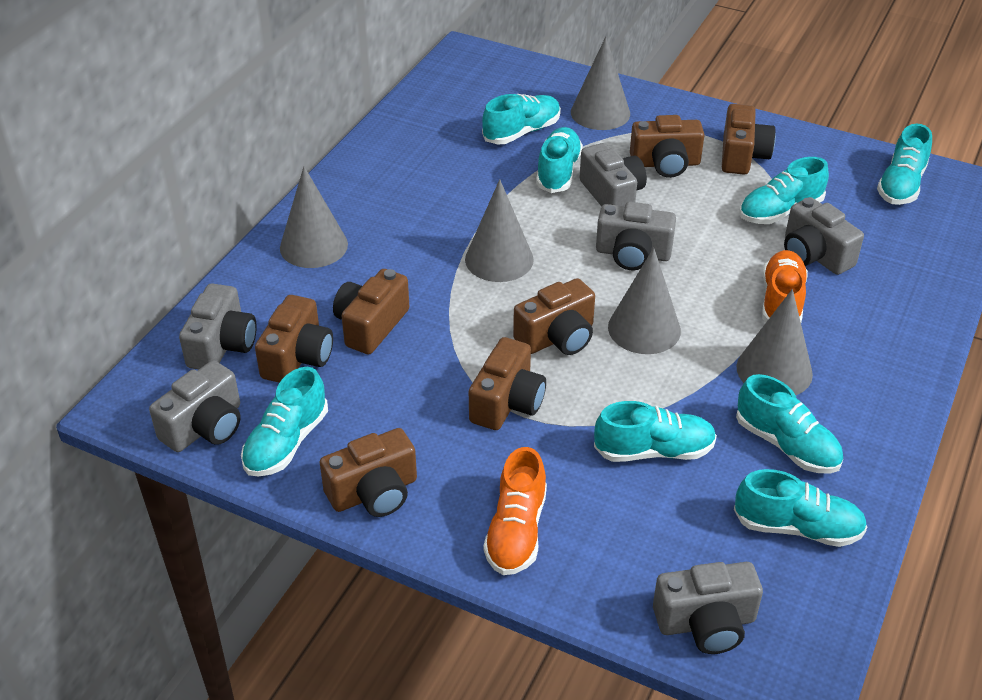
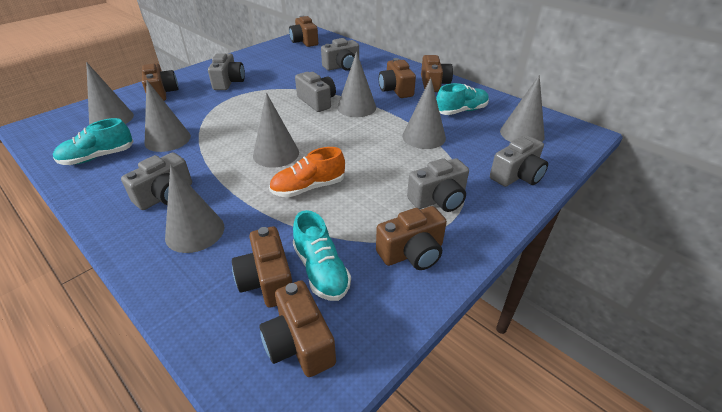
grey cone: [280,167,348,268] [465,179,534,282] [571,37,630,130] [608,248,681,354] [736,289,813,395] = 5 -> [86,62,134,125] [145,81,191,152] [165,165,224,253] [253,93,299,168] [337,52,376,117] [402,78,446,149] [500,75,545,142] = 7
orange shoe: [483,447,547,575] [762,250,808,322] = 2 -> [269,147,345,198] = 1
turquoise shoe: [241,367,328,477] [482,94,561,144] [536,127,583,193] [594,401,717,462] [734,469,867,547] [736,374,843,474] [739,157,829,224] [877,124,932,205] = 8 -> [53,118,134,165] [293,210,351,301] [436,83,489,115] = 3

